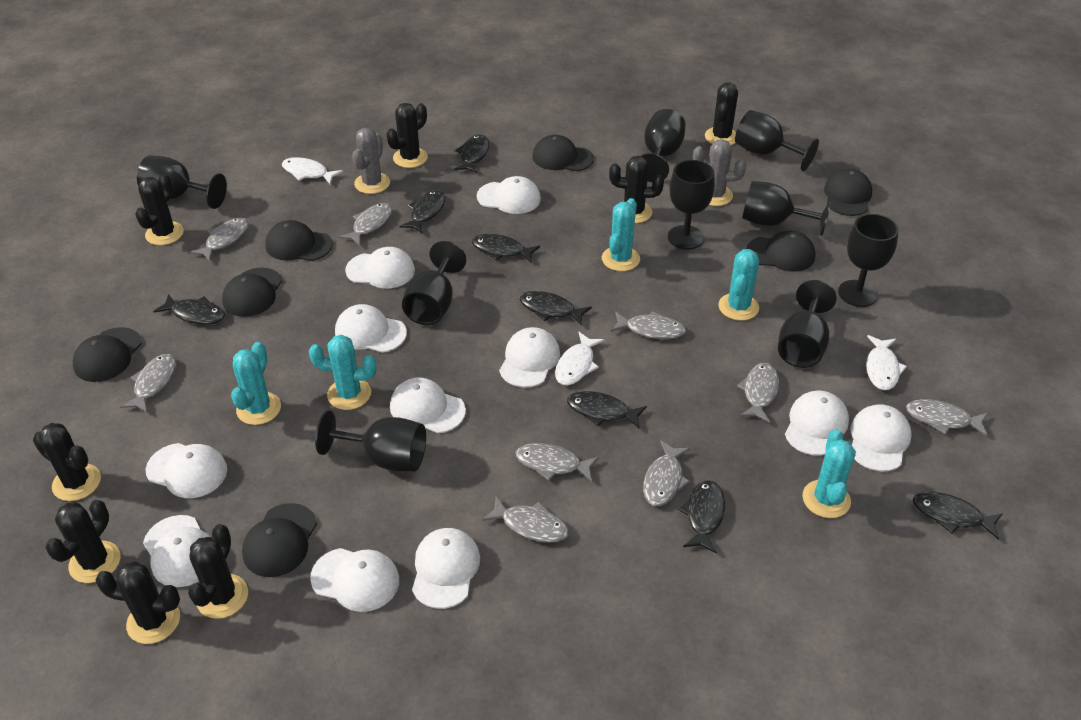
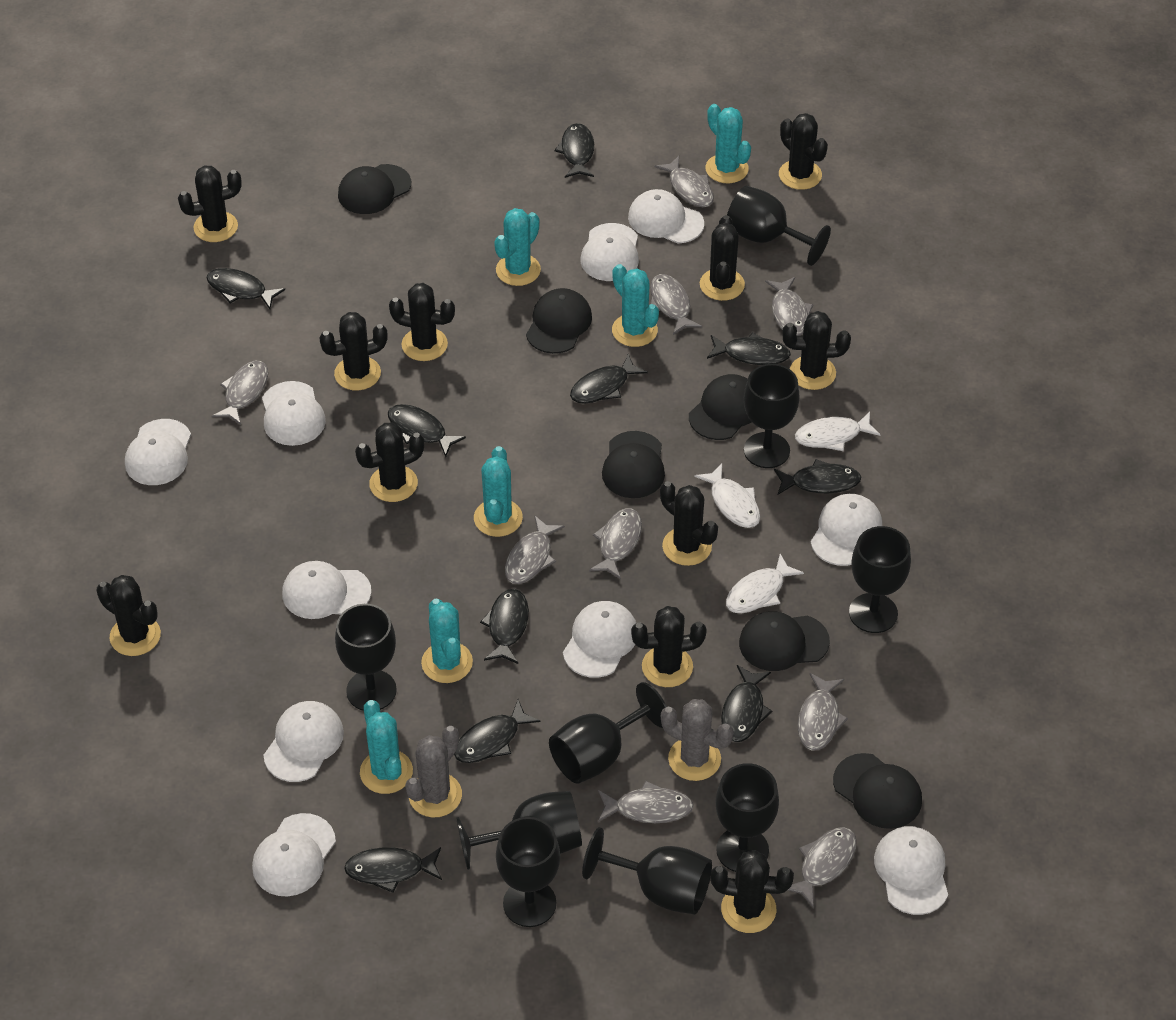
black cactus: [33,423,101,501] [45,500,120,583] [95,561,180,644] [135,174,184,245] [188,524,248,619] [386,103,428,168] [609,156,664,223] [705,82,738,145] = 8 -> [96,575,161,656] [178,166,242,242] [319,312,388,390] [355,422,424,502] [389,283,455,361] [631,606,707,687] [660,481,718,566] [700,215,745,301] [711,850,794,933] [779,113,828,190] [782,311,851,390] = 11
black cap: [73,327,142,382] [222,268,282,317] [242,503,317,577] [266,220,333,261] [532,135,594,171] [747,231,815,271] [824,169,872,216] = 7 -> [338,164,411,214] [526,288,592,354] [602,431,665,498] [689,374,752,440] [739,611,830,671] [833,753,922,829] = 6
black fish: [153,294,225,325] [400,190,445,233] [454,134,489,173] [472,234,540,263] [520,291,592,325] [567,391,647,428] [679,480,725,553] [913,492,1002,540] = 8 -> [206,268,285,309] [344,847,442,893] [388,404,466,457] [454,699,540,763] [480,589,529,664] [554,123,594,178] [570,354,648,404] [707,332,791,365] [721,665,772,742] [774,459,861,495] = 10
turquoise cactus: [231,342,281,425] [309,335,377,410] [602,198,640,271] [719,249,759,321] [802,429,856,518] = 5 -> [360,700,413,794] [421,599,473,683] [474,446,523,537] [494,208,541,286] [612,264,659,347] [705,104,751,183] = 6
white cap: [143,515,210,587] [146,443,227,498] [310,548,399,612] [335,304,407,353] [345,247,415,288] [390,378,466,433] [412,528,480,609] [477,176,541,214] [499,327,560,388] [785,390,849,456] [850,404,911,471] = 11 -> [125,419,191,485] [252,813,336,897] [262,381,326,446] [264,701,344,782] [282,561,371,619] [563,601,636,678] [581,223,639,281] [628,189,704,243] [811,494,882,566] [874,826,948,915] = 10

